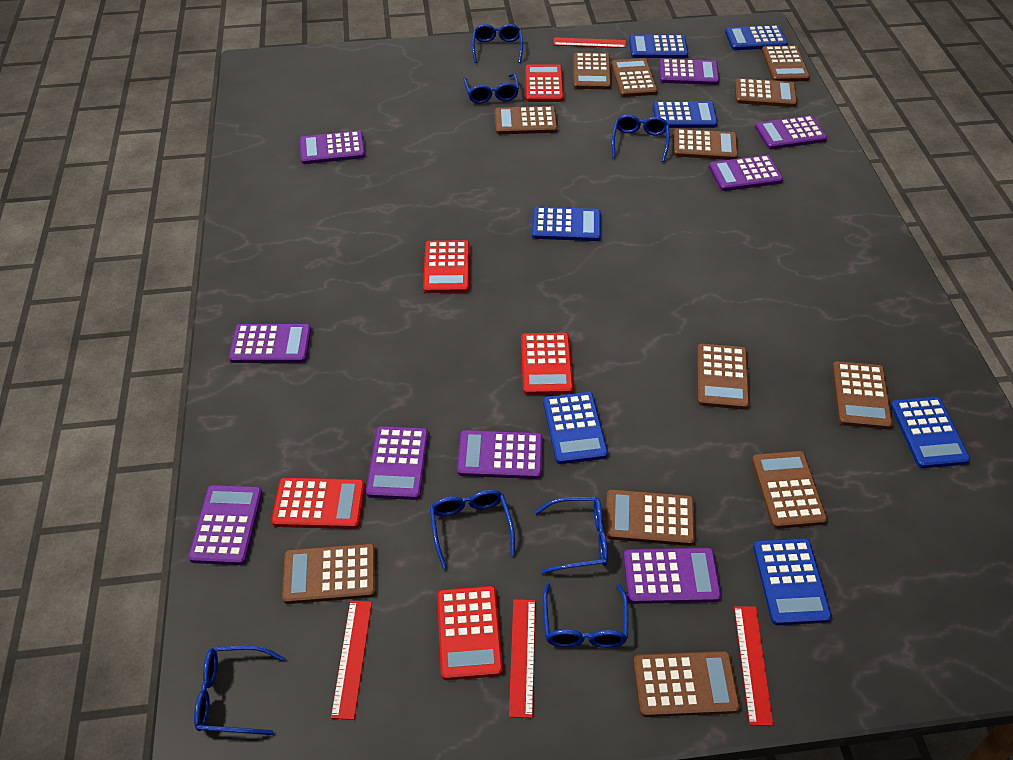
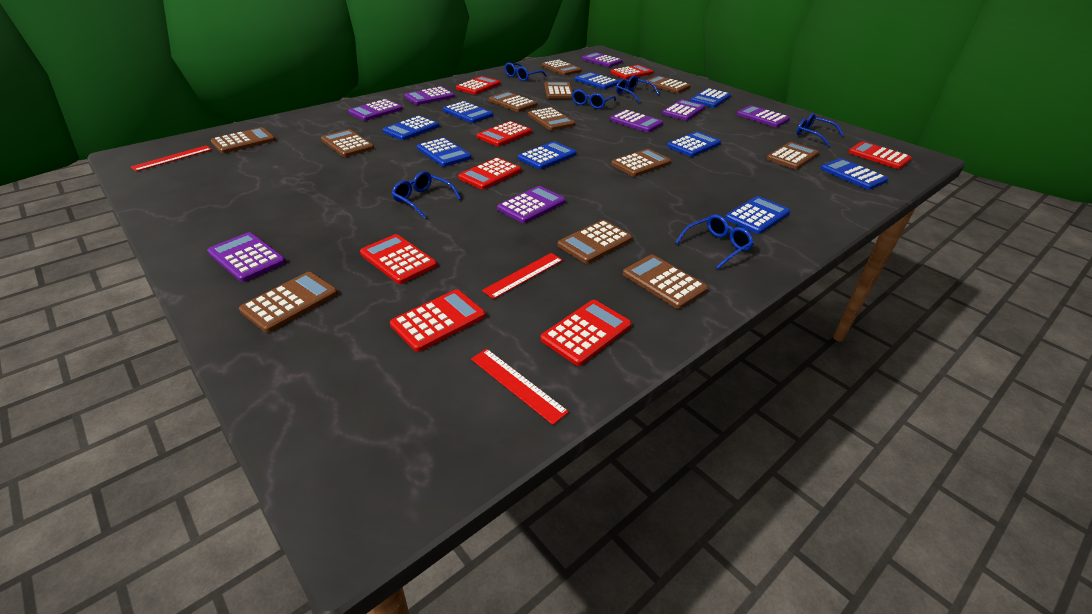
blue calculator: [532,207,601,241] [543,392,608,464] [629,35,688,58] [653,101,718,128] [725,25,788,50] [753,538,832,625] [890,397,970,468] = 7 -> [383,116,439,140] [417,138,471,167] [443,101,493,123] [518,141,576,169] [574,72,619,89] [667,131,721,157] [690,88,731,108] [725,196,790,234] [821,158,888,190] = 9
blue glasses: [194,645,285,735] [430,490,515,569] [463,73,519,104] [472,24,523,63] [534,497,608,574] [543,583,628,648] [612,114,670,162] = 7 -> [392,171,461,219] [505,63,547,81] [572,89,616,109] [616,75,660,102] [675,215,754,269] [797,113,844,147] = 6
purple calculator: [188,485,263,565] [229,324,311,363] [300,131,365,164] [366,426,428,500] [457,430,542,479] [623,548,721,604] [659,59,719,85] [709,155,783,191] [755,115,827,149] = 9 -> [207,232,286,282] [348,99,403,121] [404,86,455,105] [497,186,565,223] [582,52,623,67] [610,110,663,132] [662,99,705,121] [737,105,790,127] = 8
red calculator: [271,478,365,529] [423,240,470,293] [437,586,503,680] [521,333,573,395] [525,64,564,102] = 5 -> [360,234,437,284] [390,289,486,352] [456,76,500,94] [458,158,521,190] [477,121,532,146] [540,300,632,366] [611,65,653,79] [848,141,912,169] = 8
red ruler: [331,601,372,720] [509,599,535,718] [553,37,626,48] [734,606,773,726] = 4 -> [131,145,212,171] [471,349,569,425] [482,253,563,299] = 3

